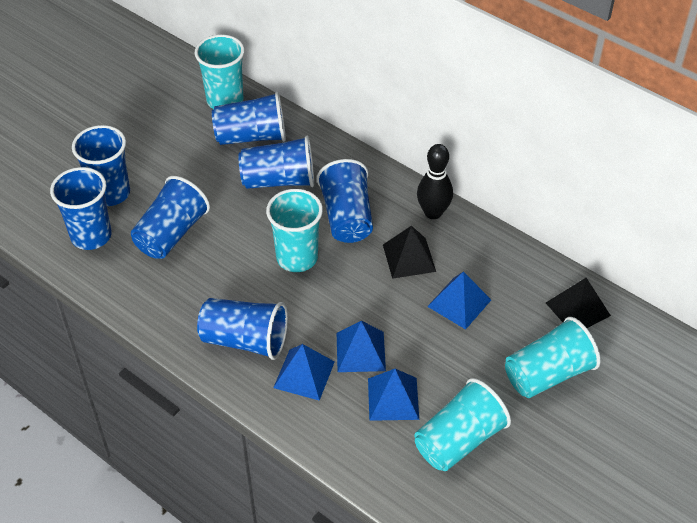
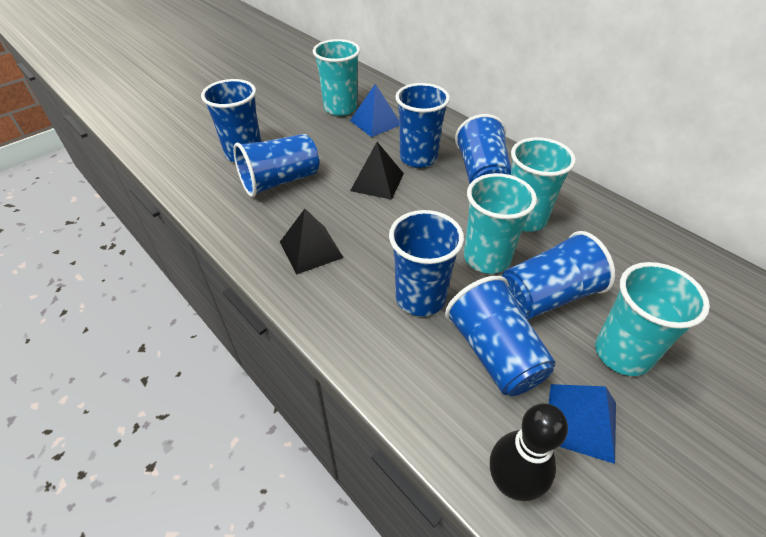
blue pyramid: [273,344,335,401] [337,321,386,372] [368,369,419,421] [427,271,491,330] = 4 -> [350,84,399,137] [549,384,616,464] = 2

